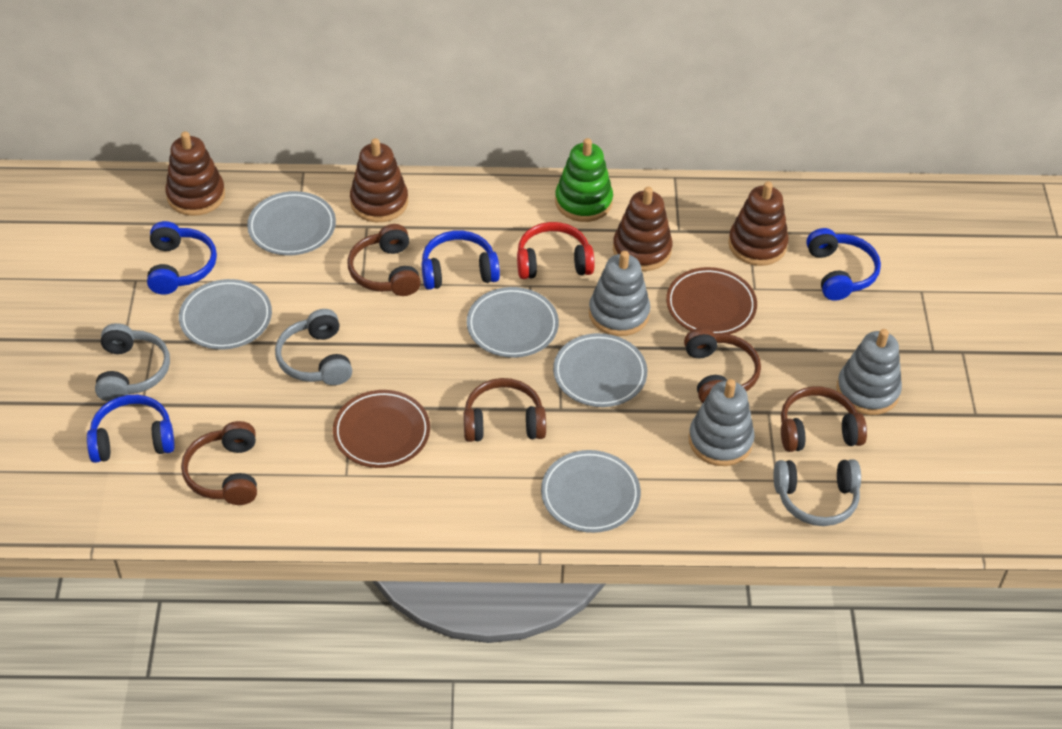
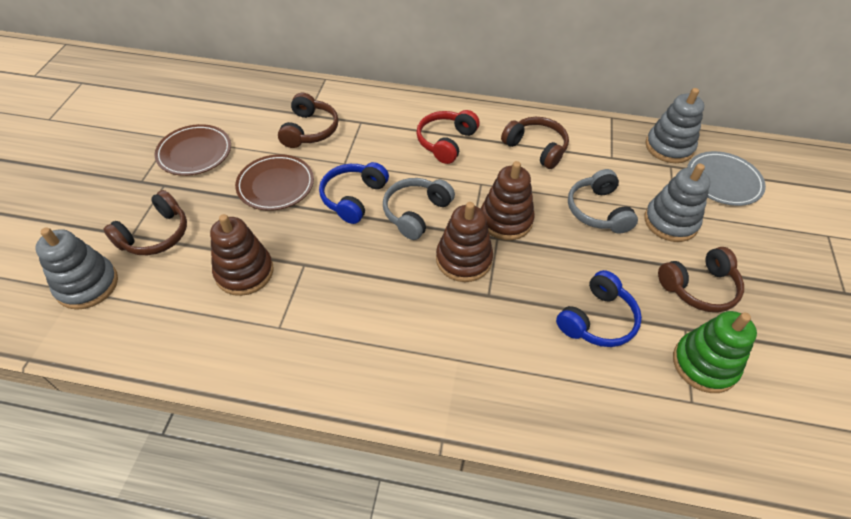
blue headphones: [87,395,175,463] [147,221,217,294] [422,230,500,290] [806,228,881,301] = 4 -> [319,162,389,224] [556,270,642,347] = 2
brown headphones: [181,421,257,505] [347,224,421,296] [464,378,546,442] [684,328,761,403] [781,386,867,452] = 5 -> [103,190,187,255] [278,93,339,148] [501,117,569,169] [658,247,744,312] = 4
brown stacking toy: [165,131,225,216] [350,138,408,222] [613,187,672,271] [728,182,789,266] = 4 -> [210,214,274,296] [436,202,493,282] [481,161,535,240] = 3
grey headphones: [95,323,170,402] [275,309,352,385] [774,460,861,526] = 3 -> [383,178,455,240] [568,169,638,234] = 2
grey plate: [179,279,272,350] [247,191,336,256] [467,287,559,358] [541,450,641,533] [553,333,647,407] = 5 -> [687,151,766,206] = 1

